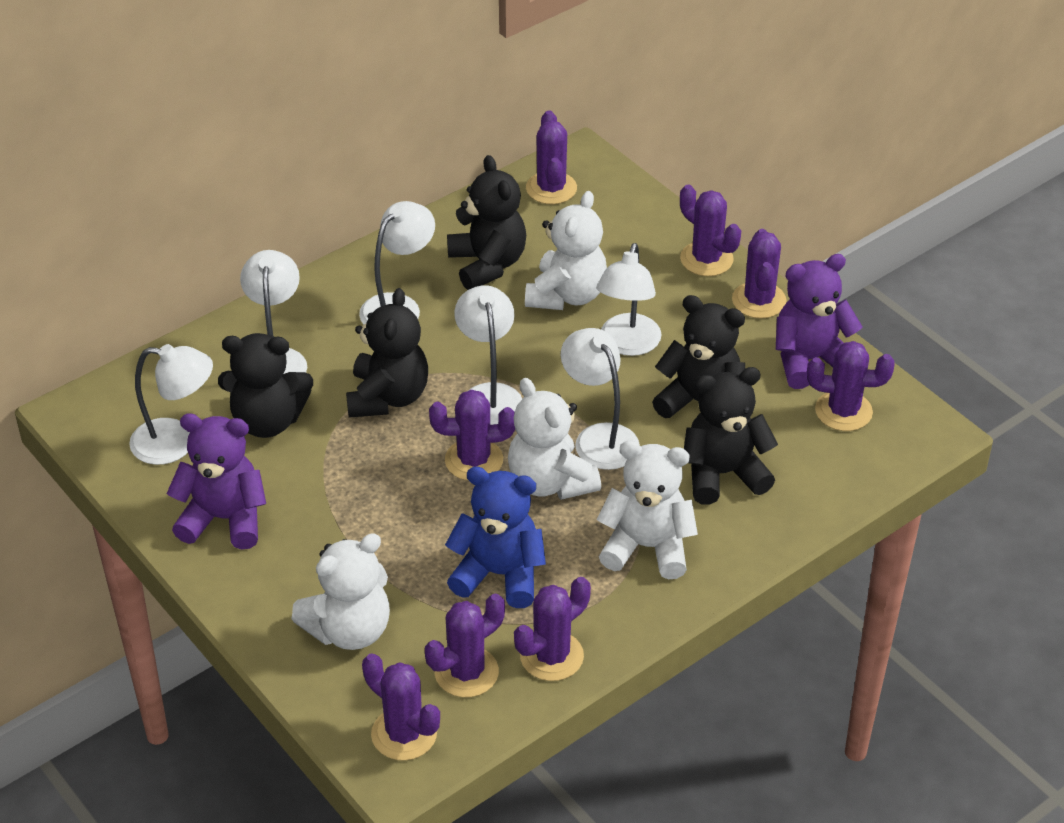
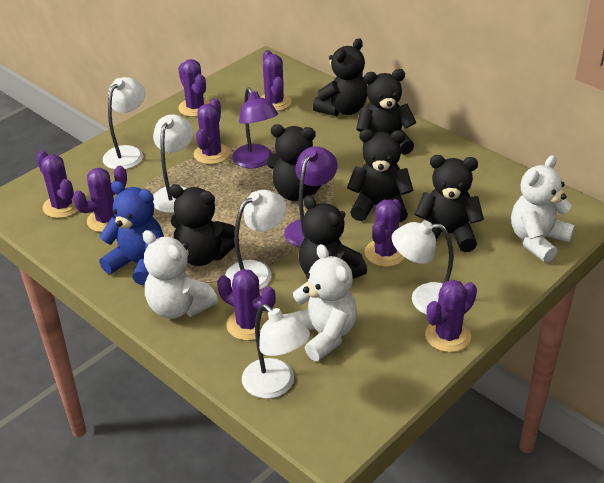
black teddy bear: [218,333,313,438] [346,288,428,418] [447,155,526,290] [652,295,745,418] [684,367,778,505] = 5 -> [169,184,235,266] [267,124,322,201] [299,195,367,279] [313,38,367,116] [347,129,413,222] [356,69,416,155] [414,155,484,252] = 7
purple lamp: none = 0 -> [232,87,278,169] [284,146,338,248] = 2
purple teddy bear: [167,413,266,550] [776,254,863,389] = 2 -> none = 0
white lamp: [129,344,213,465] [240,250,307,374] [359,201,435,324] [454,285,522,425] [561,328,640,470] [596,243,661,356] = 6 -> [103,77,146,170] [153,114,193,213] [225,190,287,290] [242,304,310,399] [392,220,454,314] = 5
white teddy bear: [291,533,390,650] [508,378,601,500] [525,191,607,310] [597,440,698,579] = 4 -> [143,230,218,319] [288,244,357,361] [511,155,575,263] = 3

